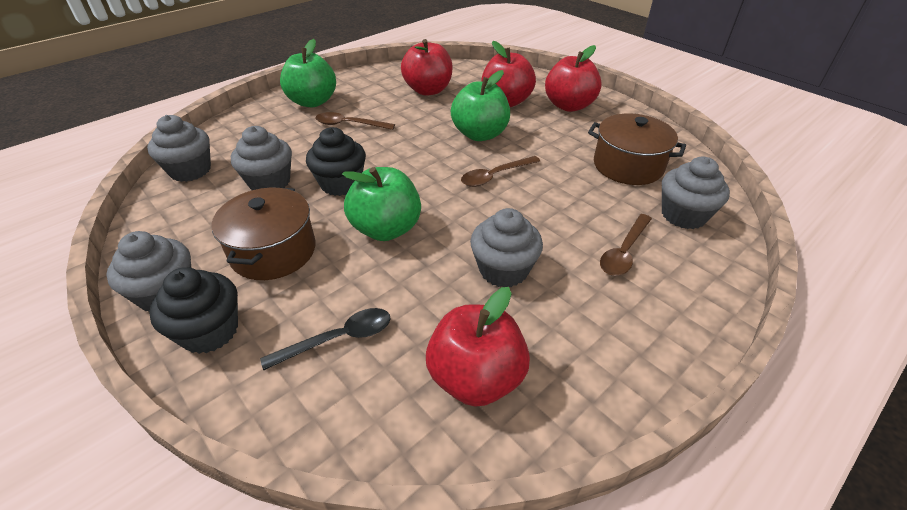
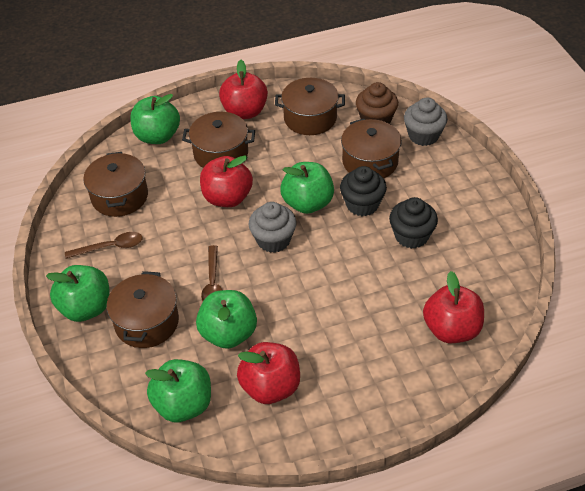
black spoon: [260,308,391,371] = 1 -> none = 0
brown cupcake: none = 0 -> [356,82,398,124] = 1
brown pot: [211,187,316,280] [588,114,686,185] = 2 -> [83,152,148,217] [107,271,179,348] [182,112,255,168] [275,78,345,135] [341,119,402,178] = 5
brown spoon: [315,112,395,130] [461,156,540,187] [600,214,652,276] = 3 -> [65,232,143,258] [201,245,222,301] = 2
green apple: [280,39,336,107] [342,167,421,241] [451,70,510,141] = 3 -> [46,265,110,322] [130,94,180,144] [145,359,211,422] [196,290,257,349] [280,162,334,214] = 5
grey cupcake: [106,231,191,312] [147,115,211,182] [231,126,292,190] [470,208,543,287] [662,156,730,229] = 5 -> [249,202,297,253] [404,98,448,146] = 2

